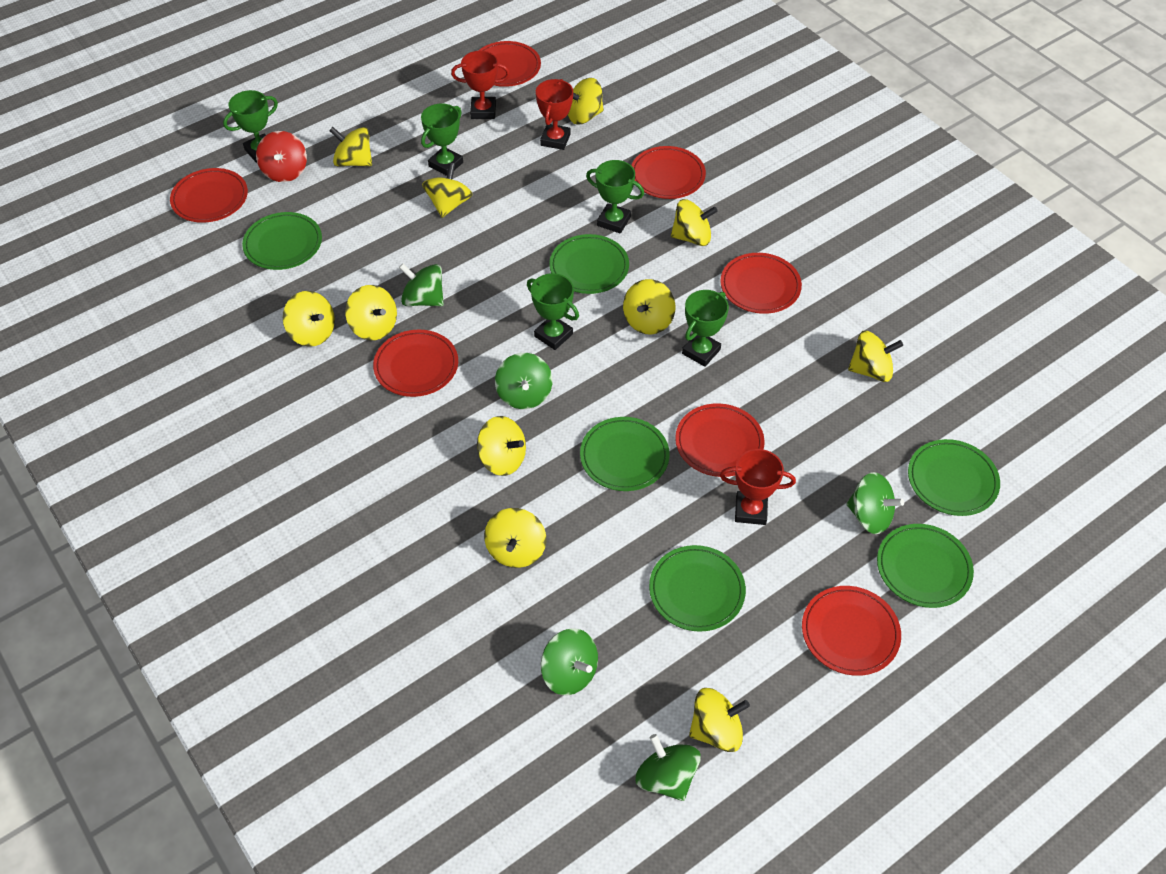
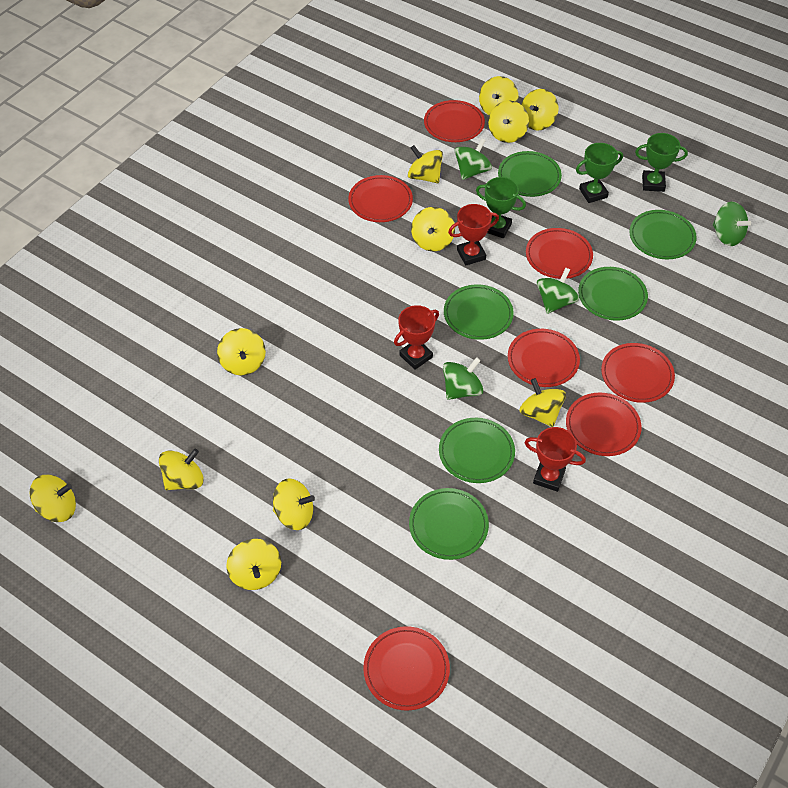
green spinning top: [399,264,444,306] [495,353,552,409] [541,628,598,695] [635,734,701,801] [847,472,904,534] = 5 -> [443,357,483,400] [455,138,492,180] [537,268,579,314] [713,202,751,246] = 4
green trophy: [223,90,278,163] [421,103,463,176] [527,273,579,350] [586,160,644,233] [682,290,729,367] = 5 -> [476,177,526,238] [576,143,623,203] [635,133,688,192] = 3
red spinning top: [256,131,307,182] = 1 -> none = 0

